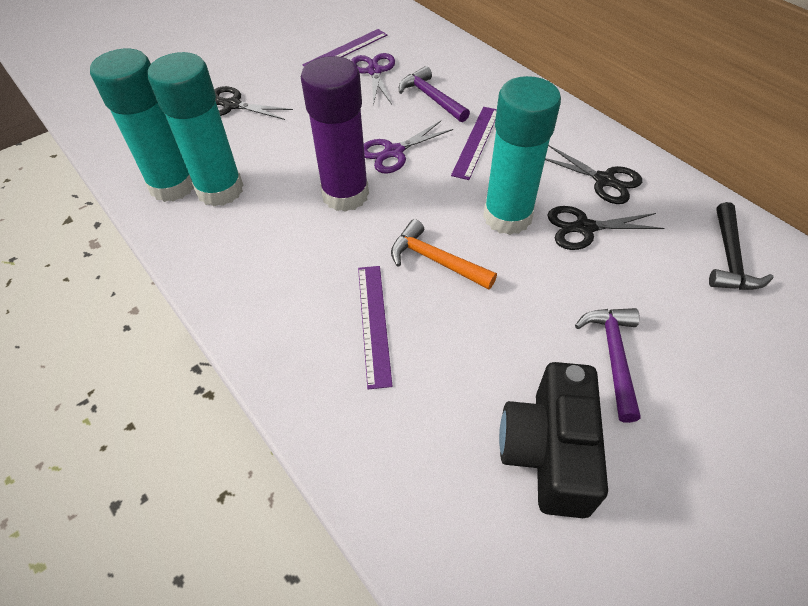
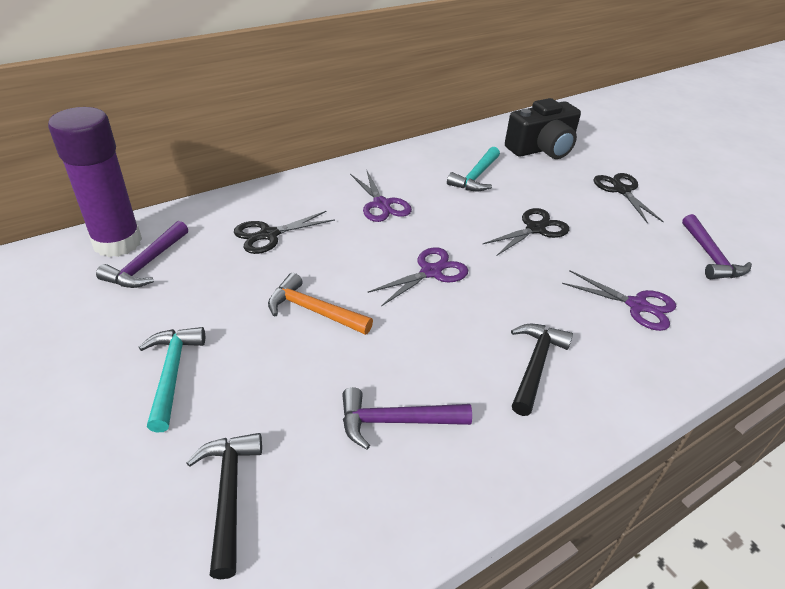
black hammer: [709,202,773,290] = 1 -> [186,433,262,579] [511,324,573,416] = 2
purple hammer: [399,66,470,122] [575,308,641,423] = 2 -> [96,221,188,288] [342,387,472,450] [682,214,752,279] = 3
purple ruler: [302,29,387,67] [358,266,393,389] [451,107,497,180] = 3 -> none = 0
purple scissors: [351,53,395,105] [364,121,453,173] = 2 -> [350,171,412,222] [367,247,468,306] [562,270,676,331] = 3
turquoise glue stick: [90,49,194,202] [147,52,243,206] [483,76,561,235] = 3 -> none = 0
turquoise hammer: none = 0 -> [139,327,205,432] [447,147,500,191] = 2

